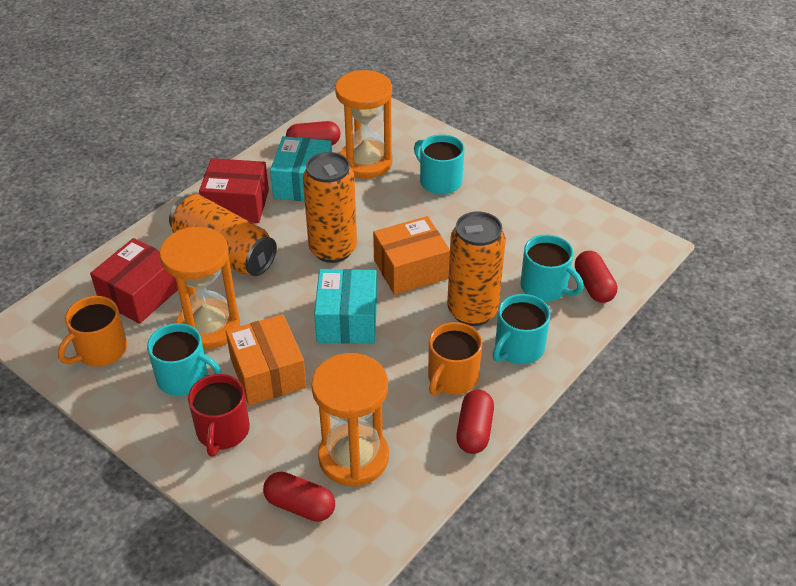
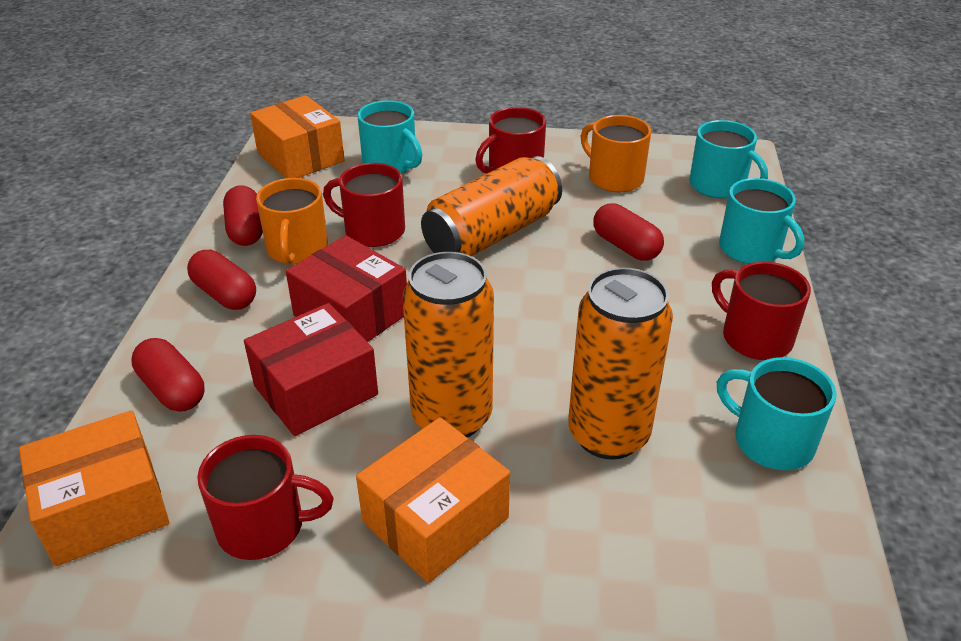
orange box: [226,314,307,406] [373,216,450,295] = 2 -> [19,410,169,566] [250,95,345,178] [356,417,510,583] = 3
orange hourglass: [159,227,240,350] [311,353,389,487] [335,70,393,179] = 3 -> none = 0
red mug: [188,374,250,457] = 1 -> [197,435,334,560] [323,163,405,247] [475,107,546,173] [712,262,811,360] = 4
turquoise box: [270,136,332,201] [314,269,377,344] = 2 -> none = 0

